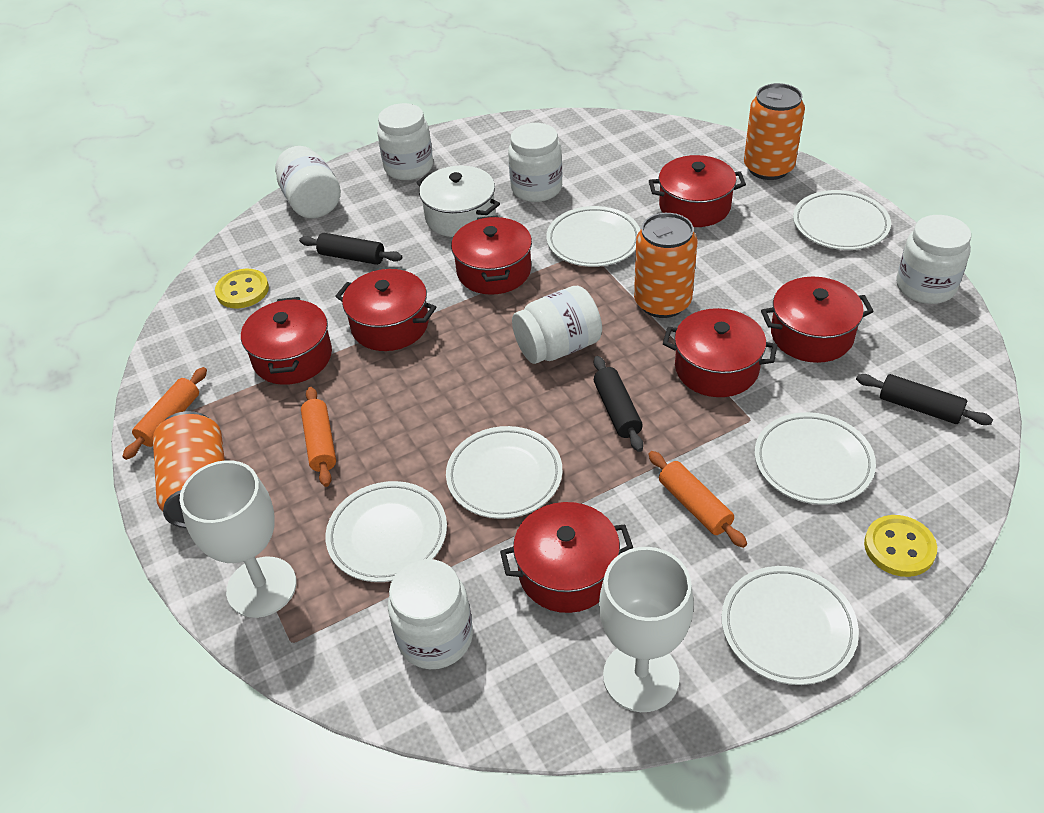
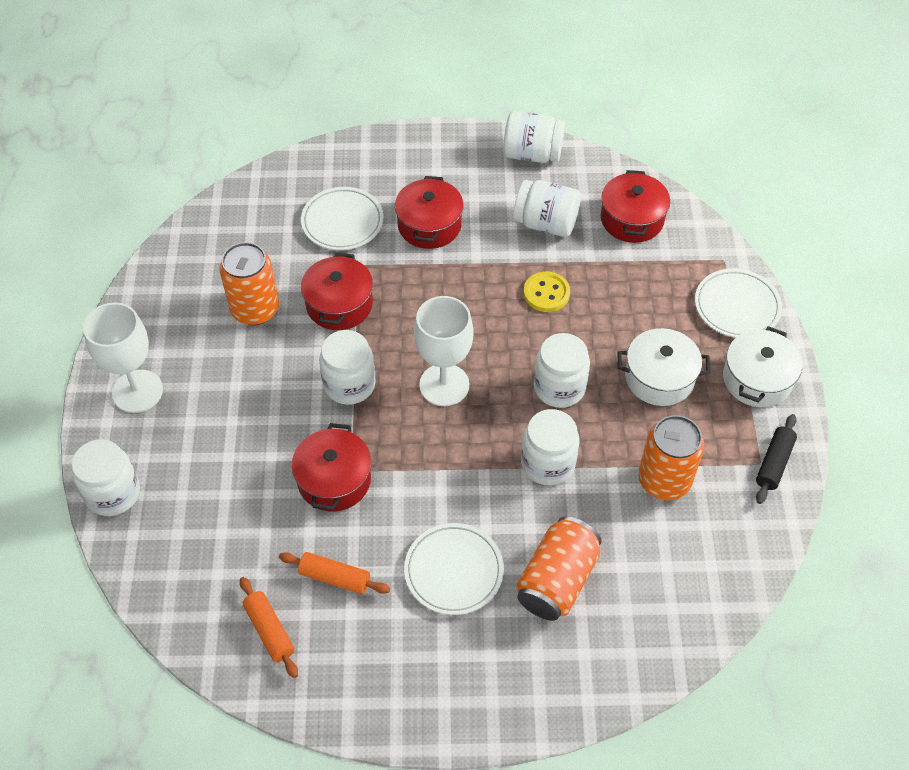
black rolling pin: [299,233,402,265] [594,356,643,452] [856,374,993,425] = 3 -> [756,414,797,504] = 1
orange rolling pin: [123,367,207,460] [301,387,336,487] [648,451,747,548] = 3 -> [240,577,298,678] [279,552,390,594] = 2
red pot: [241,297,332,385] [335,269,436,351] [451,215,532,295] [500,502,633,613] [649,155,746,227] [663,308,777,397] [761,277,874,363] = 7 -> [292,423,371,512] [301,253,373,330] [395,176,464,249] [601,170,670,243] = 4
white plate: [325,481,447,582] [446,426,562,519] [546,206,640,267] [721,566,859,685] [755,412,876,505] [793,190,891,250] = 6 -> [301,187,384,250] [404,523,504,615] [695,268,782,338] = 3
white pot: [416,166,500,237] = 1 -> [618,328,711,406] [723,326,802,407] = 2
yellow button: [215,269,269,308] [864,515,937,577] = 2 -> [524,272,570,312] = 1

